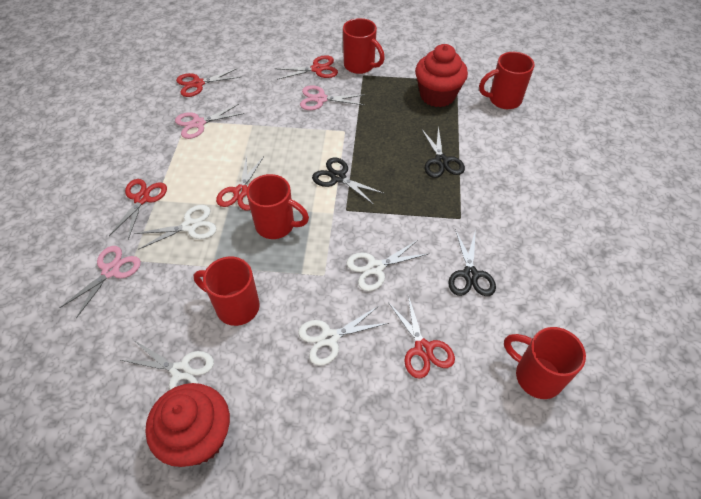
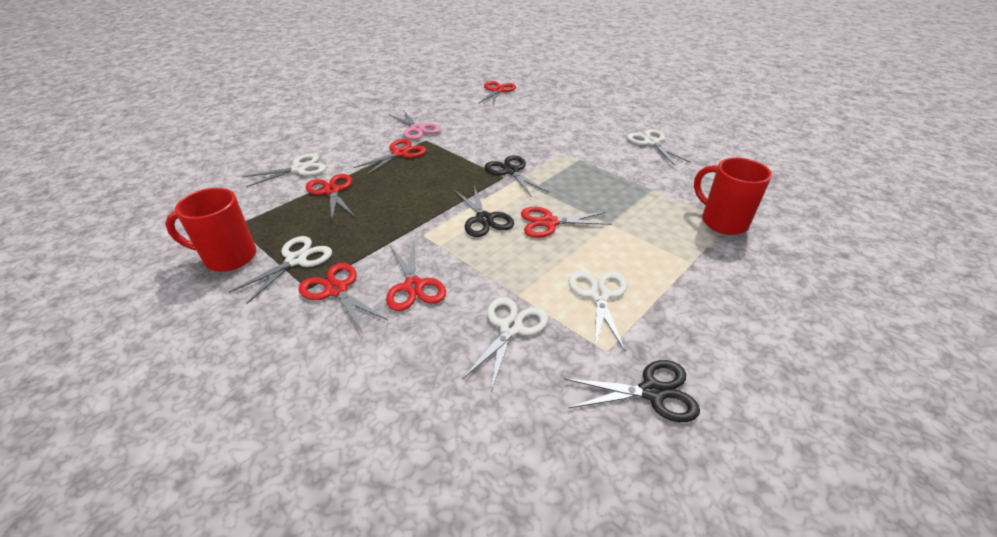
pink scissors: [60,246,141,318] [175,104,245,139] [300,85,364,110] = 3 -> [389,110,441,140] = 1
red cupcake: [145,383,230,467] [415,44,468,107] = 2 -> none = 0
red mug: [194,256,260,326] [246,174,309,239] [343,18,385,74] [479,52,534,109] [504,327,586,399] = 5 -> [165,188,256,272] [694,158,772,235] = 2
red scissors: [109,179,167,240] [176,68,241,97] [216,155,264,211] [275,55,338,80] [388,295,455,378] = 5 -> [298,263,388,334] [306,174,355,220] [354,139,426,175] [386,241,446,311] [478,81,516,106] [521,207,612,238] = 6
white scissors: [121,340,214,390] [134,205,216,250] [298,306,389,366] [347,239,428,291] = 4 -> [229,236,332,304] [242,154,326,187] [462,297,548,392] [568,271,627,351] [627,129,690,165] = 5

